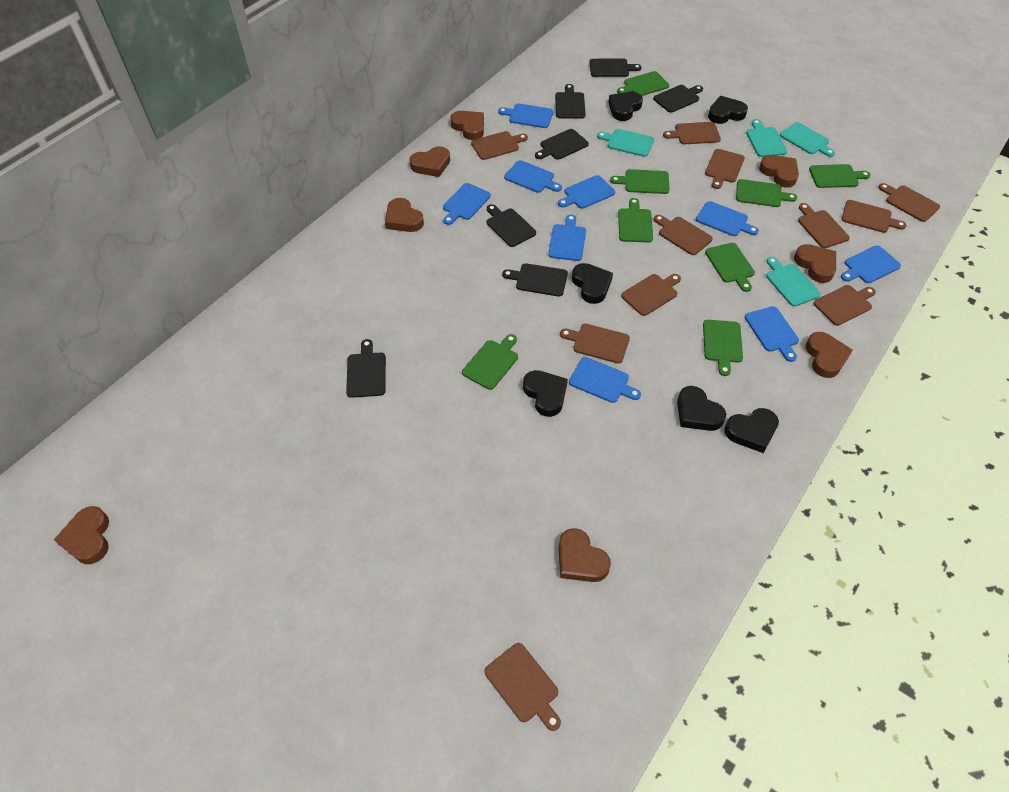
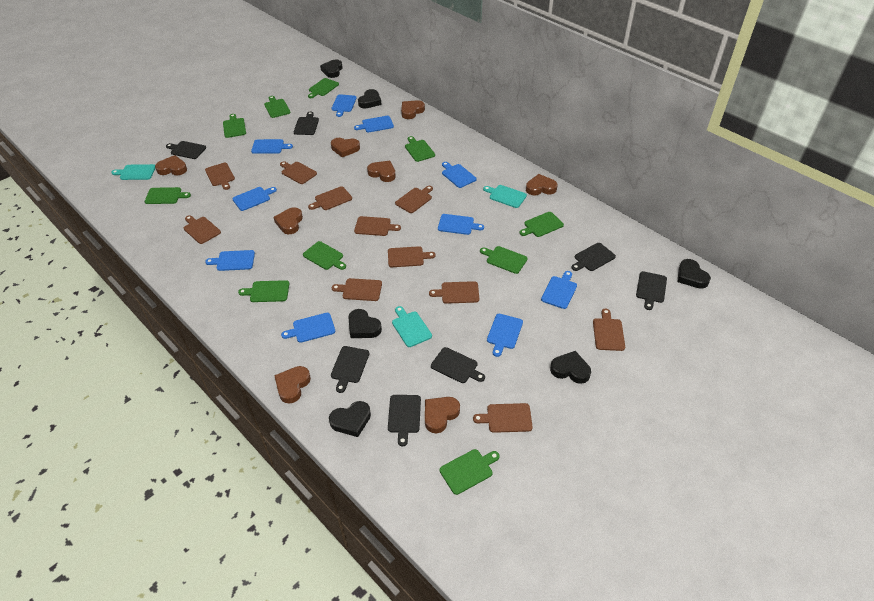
blue cutting board: [443,183,491,225] [498,103,553,128] [504,160,562,193] [548,214,586,261] [558,175,615,209] [569,357,641,403] [696,201,759,236] [745,306,799,362] [841,245,901,283] = 9 -> [205,250,255,271] [232,187,277,211] [251,139,293,154] [281,313,335,343] [332,94,357,117] [354,116,394,133] [438,214,484,235] [442,162,477,188] [487,314,523,357] [541,271,577,309] = 10
green cutting board: [462,334,518,390] [610,169,670,194] [617,71,669,96] [618,198,653,242] [703,320,743,376] [705,243,755,292] [736,179,797,207] [809,164,870,188] = 8 -> [145,187,191,204] [223,114,246,138] [238,280,289,302] [264,96,291,118] [303,241,346,270] [308,78,339,98] [405,136,435,162] [440,449,500,495] [480,246,528,274] [520,212,564,237] = 10
turquoise cutting board: [597,129,654,157] [746,119,787,157] [766,257,821,307] [780,122,835,157] = 4 -> [111,164,155,180] [392,306,432,347] [483,185,527,208] = 3

